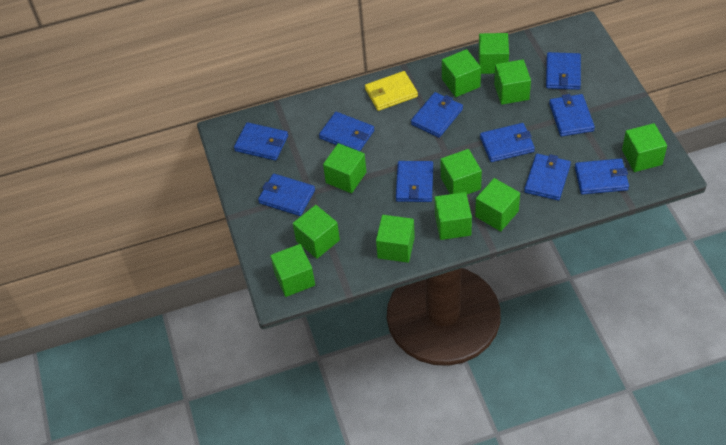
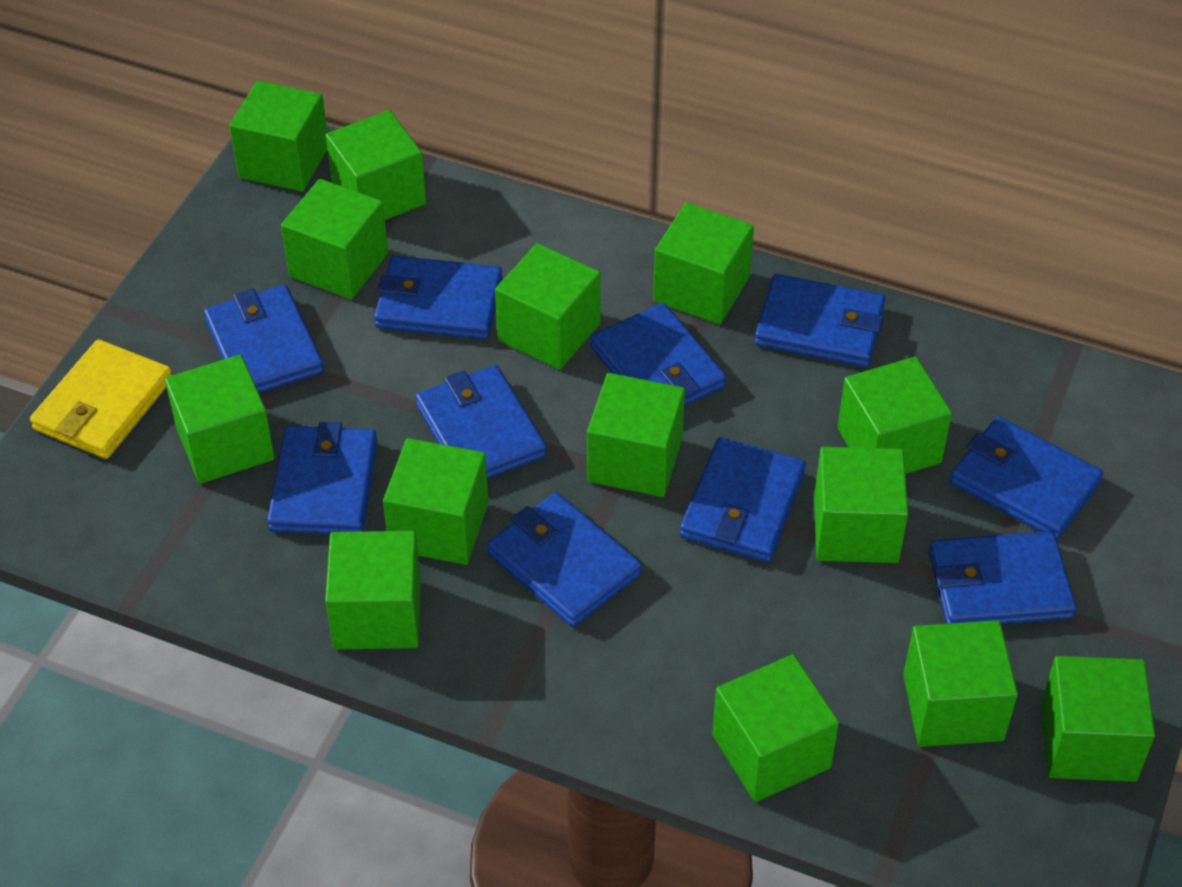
green cube: [270,244,315,297] [293,205,340,259] [323,143,366,193] [376,215,415,263] [435,192,472,240] [440,149,482,194] [442,49,481,97] [475,178,520,231] [479,33,509,74] [494,59,531,105] [622,123,667,172] = 11 -> [165,355,275,484] [229,80,327,192] [281,179,388,299] [325,110,426,220] [325,531,421,650] [383,438,489,565] [495,243,601,370] [587,373,685,497] [653,202,754,324] [712,654,839,802] [814,447,908,563] [838,357,952,474] [903,620,1018,747] [1041,656,1155,782] = 14

